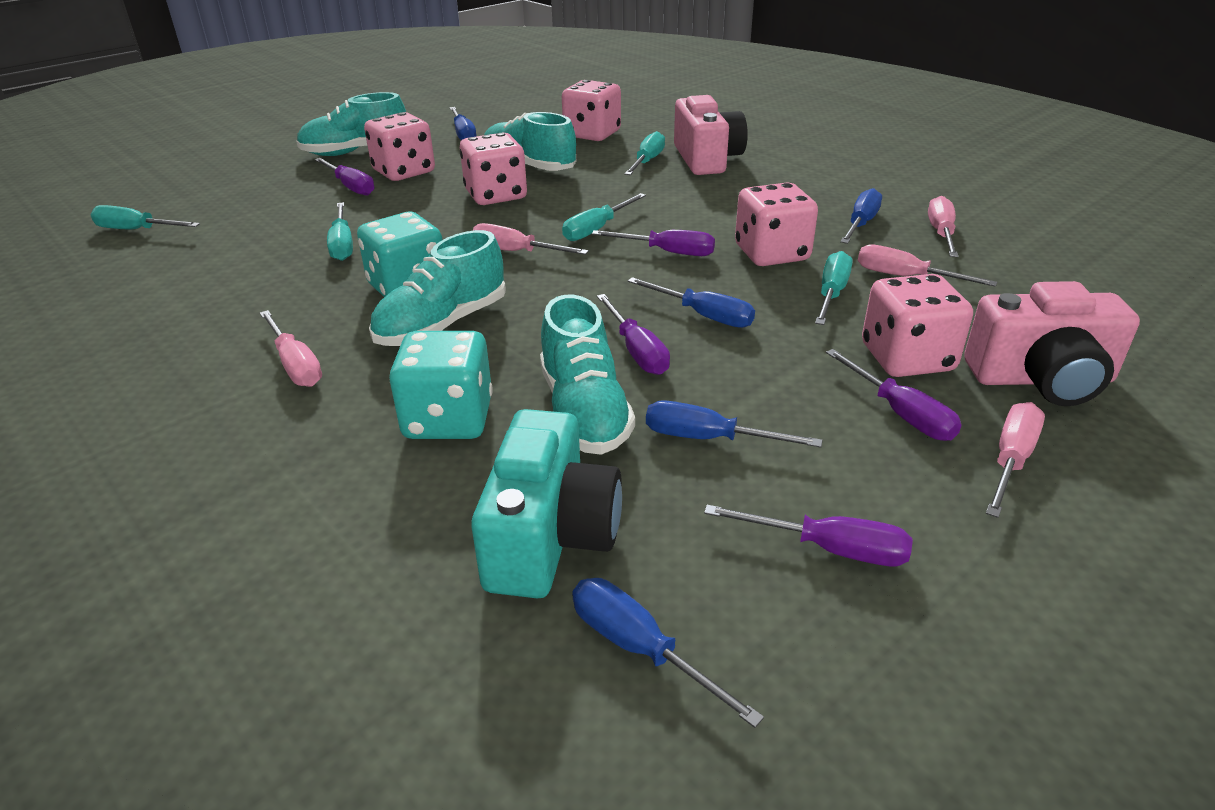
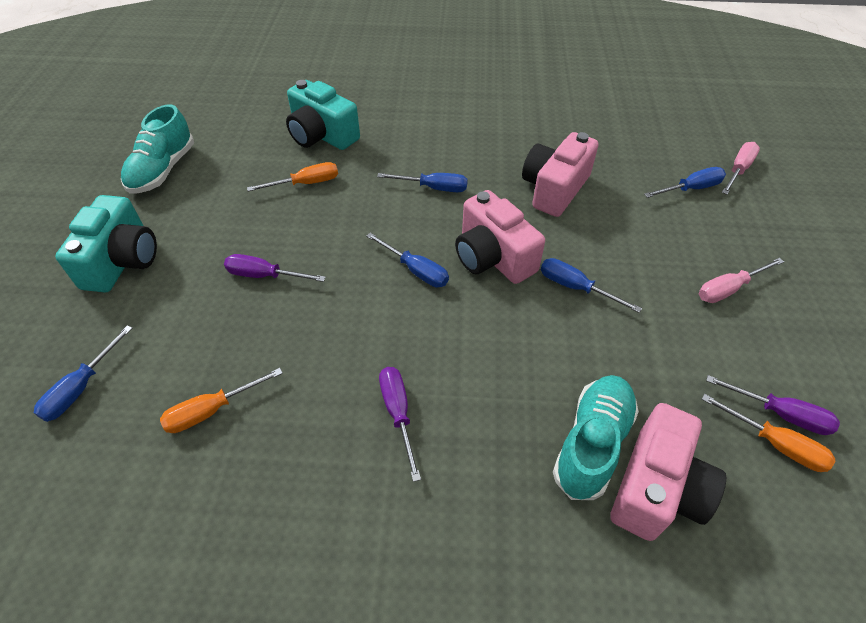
orange screwdriver: none = 0 -> [160,368,283,433] [247,162,338,191] [702,394,835,472] = 3
pink camera: [674,95,748,175] [964,281,1140,406] = 2 -> [455,190,545,284] [522,132,599,217] [610,403,726,541] = 3
pink dice: [364,112,435,181] [460,133,527,205] [562,80,621,141] [735,182,818,266] [862,274,973,377] = 5 -> none = 0
pink screwdriver: [260,310,322,387] [472,223,589,255] [858,244,997,287] [928,196,959,257] [986,402,1045,518] = 5 -> [699,258,784,303] [722,142,760,195] = 2
purple screwdriver: [315,158,375,196] [592,230,715,256] [597,294,670,375] [704,505,913,566] [826,349,962,441] = 5 -> [224,254,326,282] [379,367,421,482] [706,375,840,435] = 3
turquoise camera: [471,409,622,598] = 1 -> [55,195,157,293] [286,80,360,150] = 2
turquoise dice: [357,212,442,297] [389,331,493,439] = 2 -> none = 0
turquoise screwdriver: [91,205,200,229] [327,202,353,261] [562,193,646,241] [624,131,665,175] [815,251,853,325] = 5 -> none = 0
turquoise shoe: [296,92,406,156] [369,230,506,346] [484,112,576,171] [540,295,635,455] = 4 -> [121,104,194,194] [553,375,639,500] = 2

